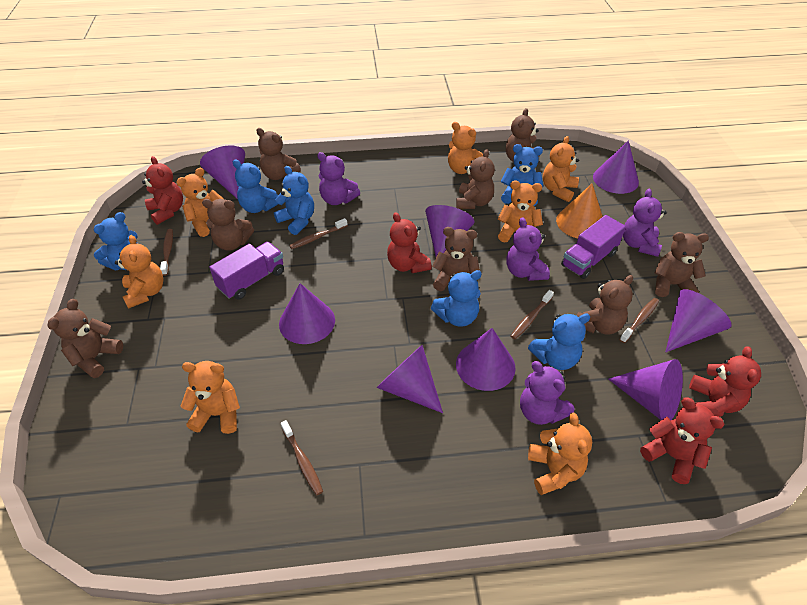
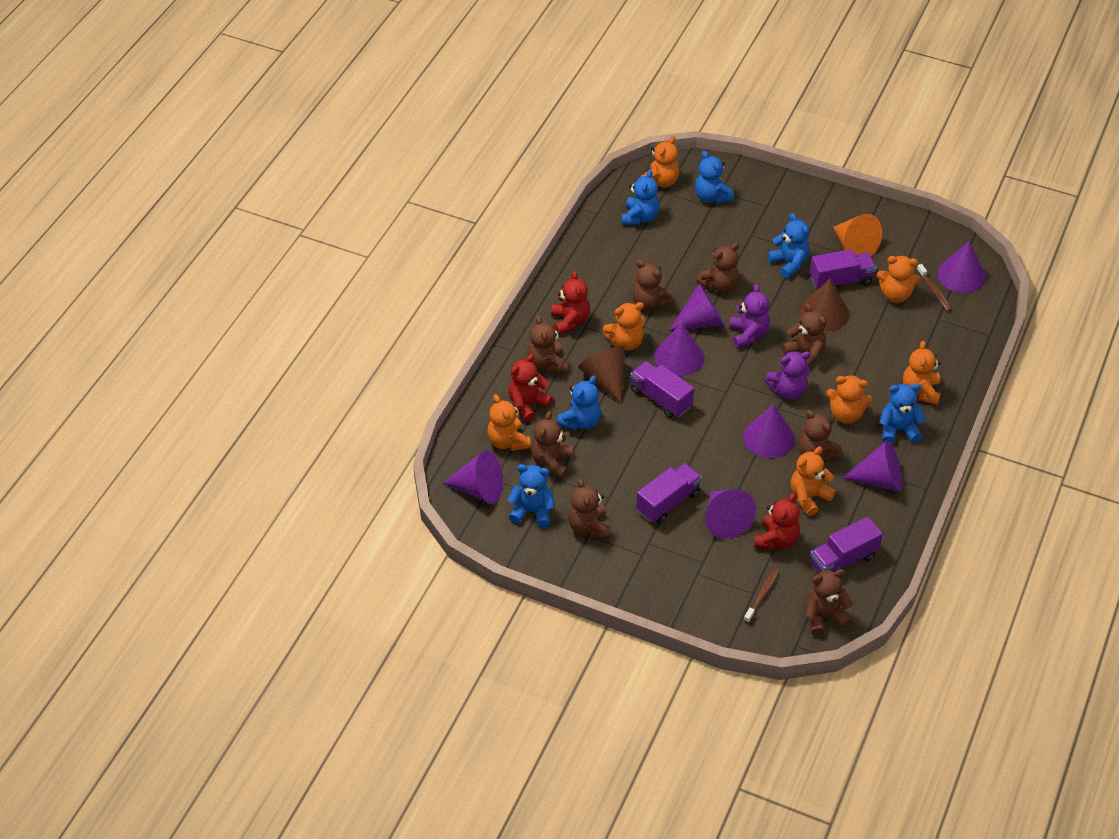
brown cone: none = 0 -> [578,346,625,404] [800,279,849,331] = 2
brown toothbrush: [160,229,173,276] [281,420,323,495] [289,218,348,249] [511,290,554,339] [619,298,659,343] = 5 -> [743,569,779,623] [917,264,952,311] = 2
purple cone: [200,145,245,199] [279,283,335,344] [376,345,443,413] [425,205,474,257] [456,328,516,391] [593,140,639,194] [608,359,683,420] [666,289,732,352] = 8 -> [443,450,503,503] [654,323,704,376] [669,283,725,330] [705,489,756,539] [743,404,795,458] [843,440,902,492] [937,241,986,293] = 7
purple teddy bear: [317,152,360,205] [507,217,550,281] [520,361,574,425] [623,189,667,257] = 4 -> [730,284,770,348] [765,351,811,400] = 2
purple truck: [209,242,284,300] [561,215,626,279] = 2 -> [630,361,694,418] [636,463,702,523] [810,249,876,289] [810,517,883,573] = 4
red teddy bear: [142,156,183,225] [387,212,432,273] [640,398,725,484] [689,347,761,417] = 4 -> [508,354,553,422] [551,271,590,335] [754,493,800,551] = 3

